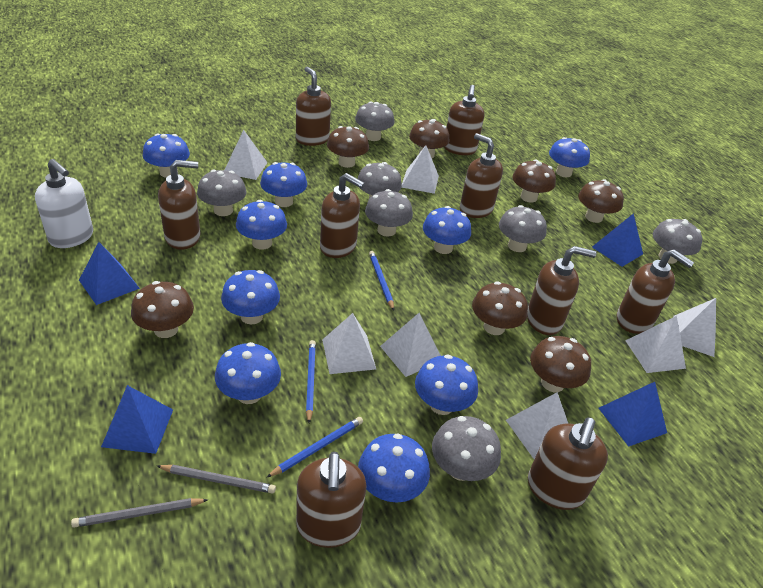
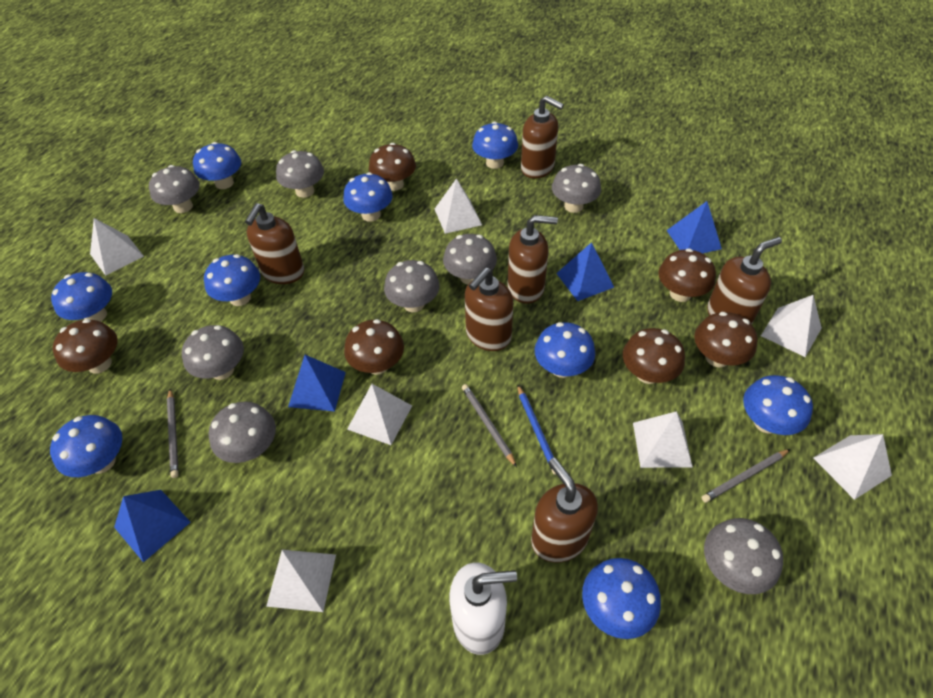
blue pencil: [266,417,363,478] [306,340,316,423] [369,251,394,311] = 3 -> [517,384,556,475] = 1
brown mushroom: [131,281,194,338] [327,126,369,168] [409,119,449,158] [472,281,528,335] [512,160,556,203] [530,336,591,392] [578,179,624,223] = 7 -> [53,319,117,374] [344,319,404,375] [369,143,416,191] [623,328,685,384] [658,248,716,302] [694,312,758,368] = 6
brown soap dispenser: [158,160,201,250] [296,67,331,146] [296,451,367,548] [320,173,365,258] [444,85,484,155] [460,133,503,218] [527,246,596,335] [528,417,608,510] [617,250,694,334] = 9 -> [245,203,304,284] [465,268,513,351] [507,215,558,304] [521,96,564,179] [531,458,598,563] [707,237,782,325] = 6
grey mushroom: [197,170,247,216] [355,101,395,141] [357,162,402,201] [365,189,413,237] [432,416,501,481] [499,205,547,252] [653,219,702,264] = 7 -> [149,165,200,213] [182,325,244,380] [209,401,276,463] [276,150,324,198] [384,260,440,312] [443,234,497,285] [552,164,601,213] [704,518,783,594] = 8
grey pencil: [71,498,208,528] [157,465,276,494] = 2 -> [167,389,178,478] [462,384,517,467] [702,449,790,503] = 3

